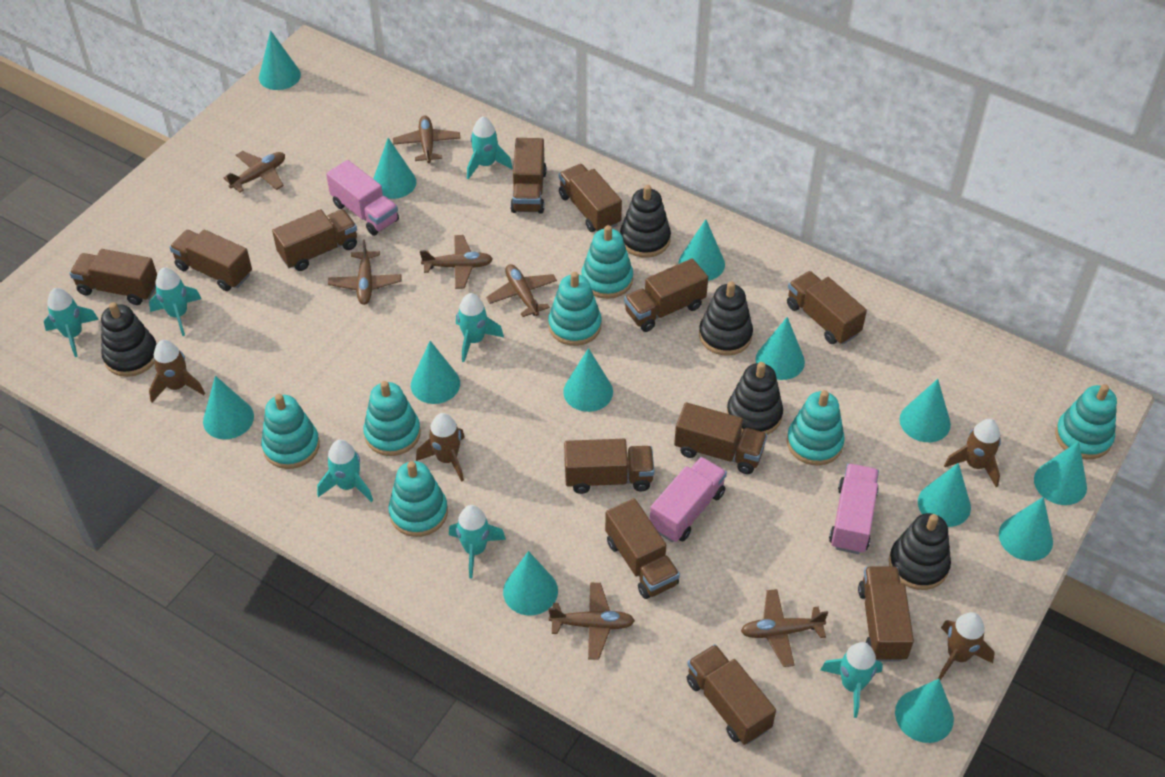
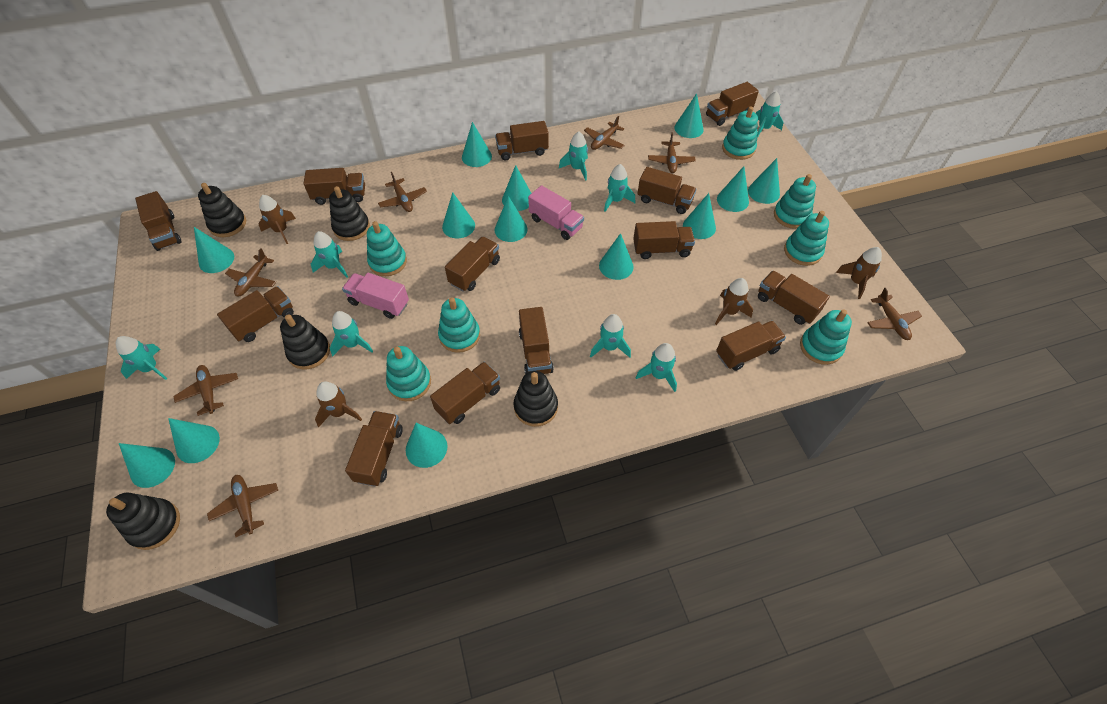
brown truck: [69,249,157,305] [169,229,252,291] [272,209,357,271] [510,138,547,214] [559,164,622,232] [564,439,654,494] [605,498,680,599] [624,258,708,332] [674,402,767,474] [686,644,776,745] [787,271,867,345] [858,566,914,662] = 12 -> [135,191,181,251] [217,286,294,342] [303,168,365,205] [345,411,403,486] [430,362,500,424] [445,237,500,292] [495,121,549,160] [519,307,554,374] [633,221,695,259] [637,167,696,214] [706,82,759,126] [716,321,786,371] [758,271,830,325] = 13
pink truck: [326,160,399,236] [650,457,727,542] [829,463,879,554] = 3 -> [342,273,409,319] [528,185,584,240] = 2
turquoise rocket: [44,288,99,357] [149,267,202,336] [317,440,373,502] [449,505,506,579] [456,293,504,362] [467,116,512,179] [821,642,883,718] = 7 -> [116,336,167,380] [311,231,348,278] [330,311,373,356] [559,131,588,181] [590,314,631,357] [604,164,635,212] [635,343,677,392] [756,91,783,138] = 8

